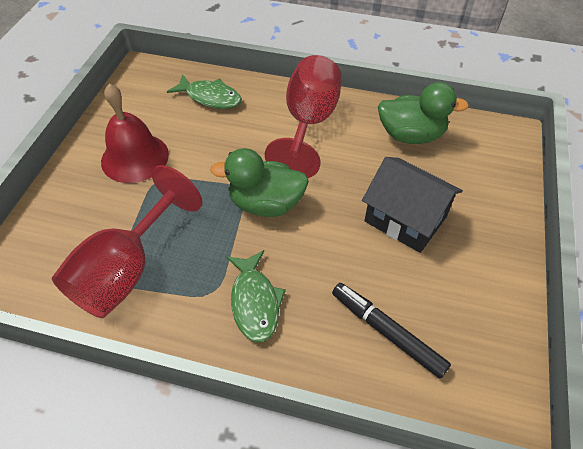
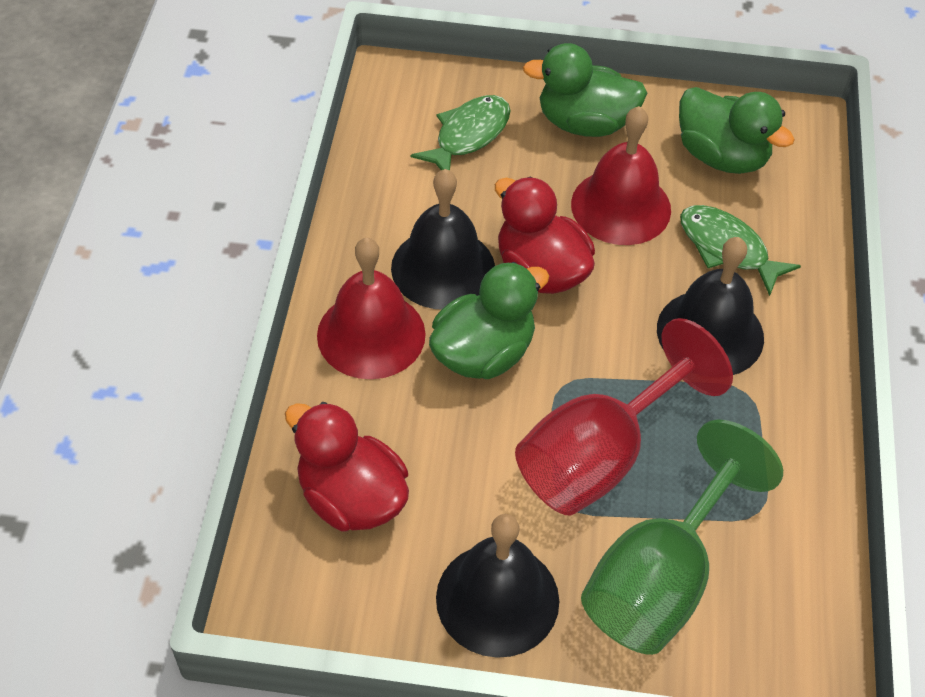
black bell: none = 0 -> [391,169,495,309] [436,514,559,658] [657,237,764,375] = 3
black house: [362,157,463,253] = 1 -> none = 0
black marker: [332,283,451,379] = 1 -> none = 0
green duck: [210,148,309,217] [378,82,469,144] = 2 -> [429,262,549,379] [523,43,647,137] [679,87,795,174] = 3
green goblet: none = 0 -> [581,420,783,655] = 1
red bell: [101,84,169,183] = 1 -> [317,238,426,379] [571,106,671,245] = 2
red duck: none = 0 -> [285,402,409,531] [495,177,595,294] = 2
red goblet: [52,165,203,318] [265,55,342,178] = 2 -> [515,318,733,516] = 1

